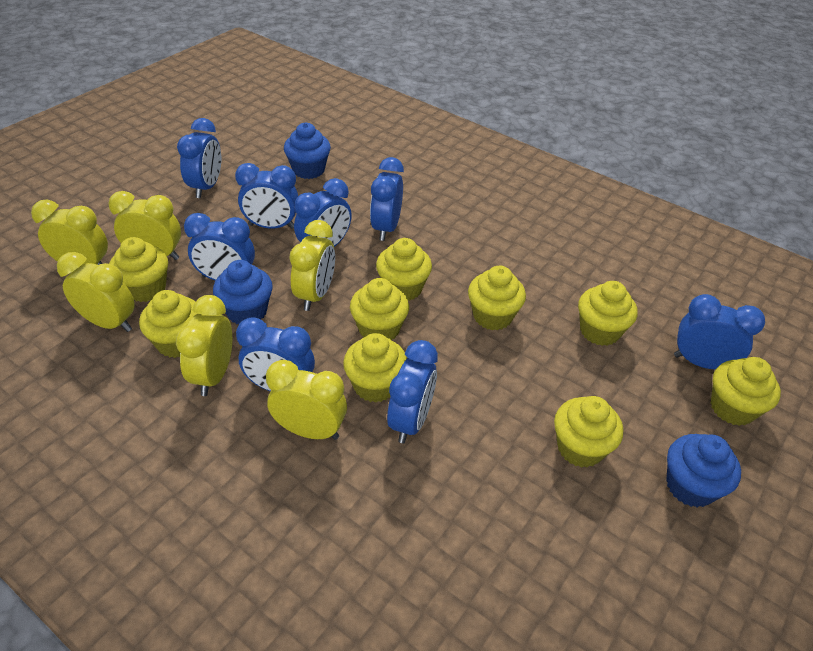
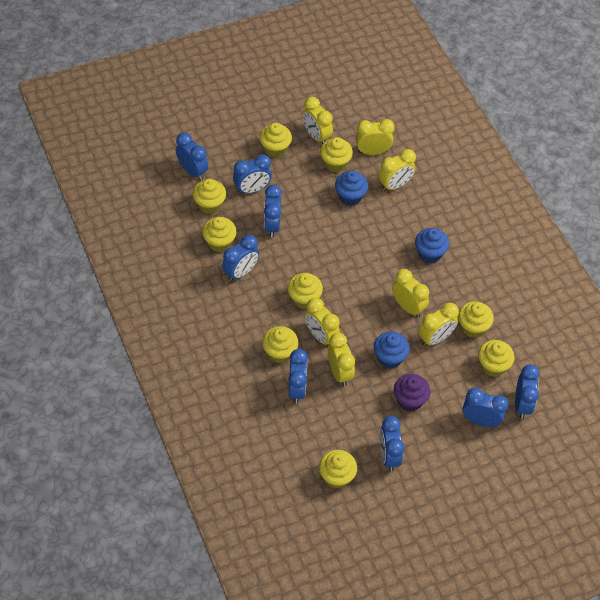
purple cupcake: none = 0 -> [394,374,431,411] = 1
yellow clock: [31,199,108,265] [57,252,135,332] [109,191,181,260] [176,295,232,396] [266,360,347,440] [289,220,335,311] = 6 -> [302,97,333,144] [304,298,340,345] [328,333,355,386] [356,119,395,155] [378,149,416,191] [392,269,429,317] [419,303,459,347] = 7

